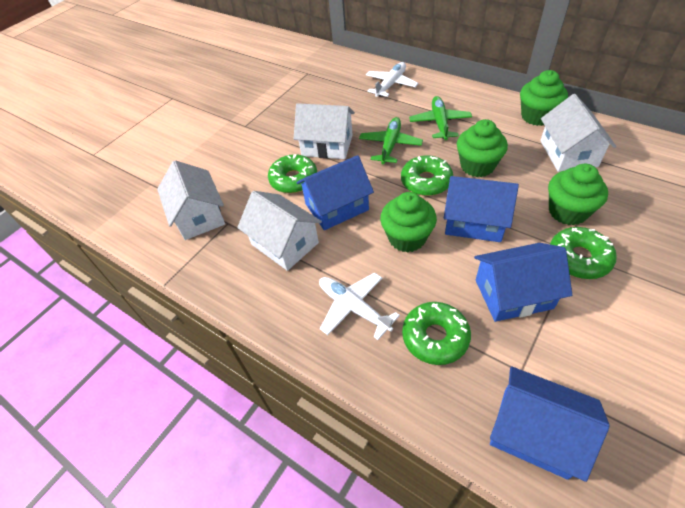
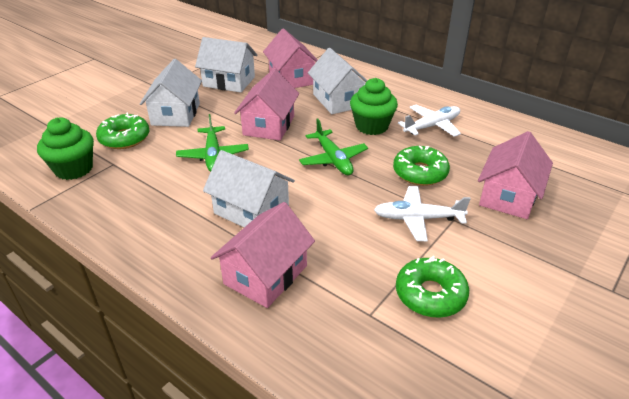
blue house: [296,155,374,230] [444,176,519,242] [474,243,572,322] [490,366,610,482] = 4 -> none = 0
green cupcake: [380,192,437,252] [457,119,508,177] [520,70,568,126] [548,164,608,225] = 4 -> [37,117,94,180] [350,78,398,135] = 2
green donut: [268,154,317,193] [401,155,453,196] [402,302,471,365] [550,227,617,279] = 4 -> [96,112,150,149] [393,146,450,186] [396,256,469,318] = 3
pink house: none = 0 -> [211,202,315,308] [234,69,299,141] [263,28,318,88] [478,131,553,219] = 4

